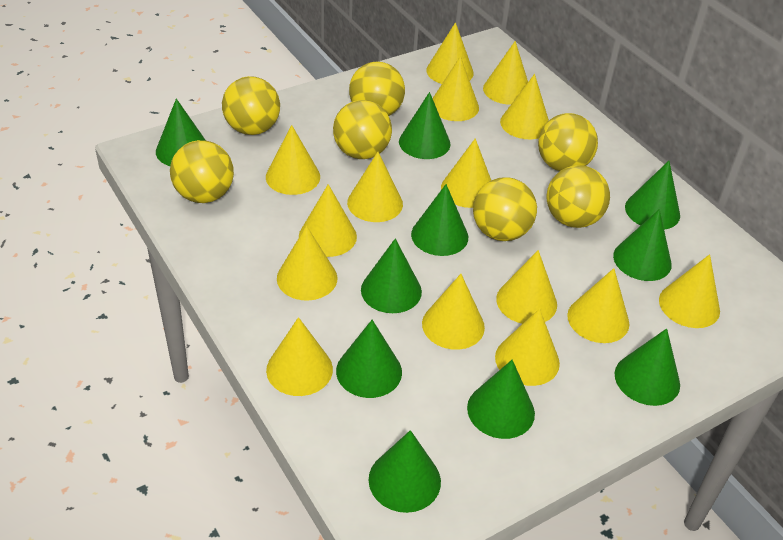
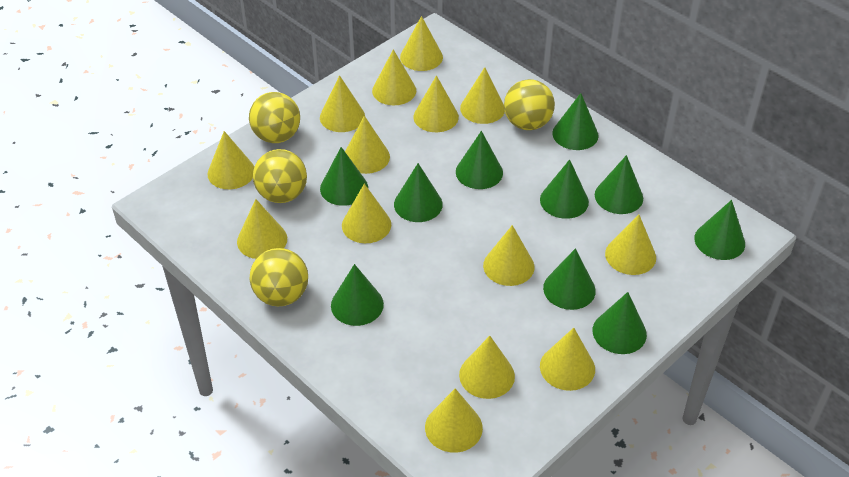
yellow ball: [170,140,234,203] [222,76,280,135] [333,100,392,159] [349,62,405,116] [473,177,537,241] [538,113,598,171] [546,165,610,228] = 7 -> [249,92,300,143] [250,248,308,306] [253,149,307,203] [504,79,555,130] = 4
yellow cone: [266,125,320,195] [266,317,333,396] [277,226,338,301] [299,184,357,257] [347,152,403,222] [422,274,485,350] [426,22,474,84] [432,56,479,121] [441,138,491,208] [483,41,528,105] [495,309,560,386] [496,250,557,324] [500,74,549,139] [567,268,629,343] [659,254,720,328] = 15 -> [208,131,254,189] [237,199,287,259] [320,75,365,132] [342,184,391,243] [345,116,390,174] [372,49,416,105] [400,16,443,71] [413,75,459,132] [425,389,483,453] [459,336,515,399] [460,67,505,124] [483,225,534,286] [540,328,595,391] [605,215,656,275] = 14

